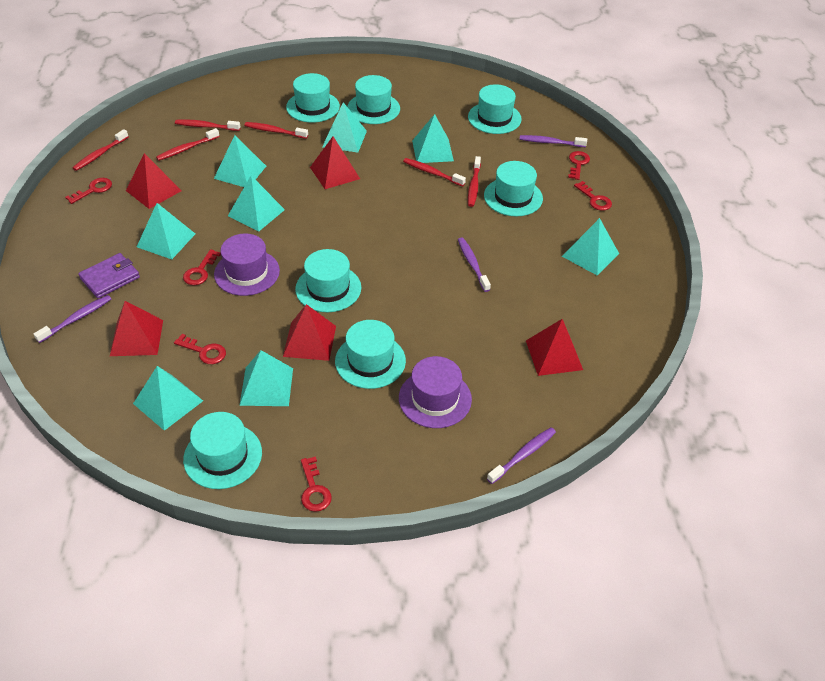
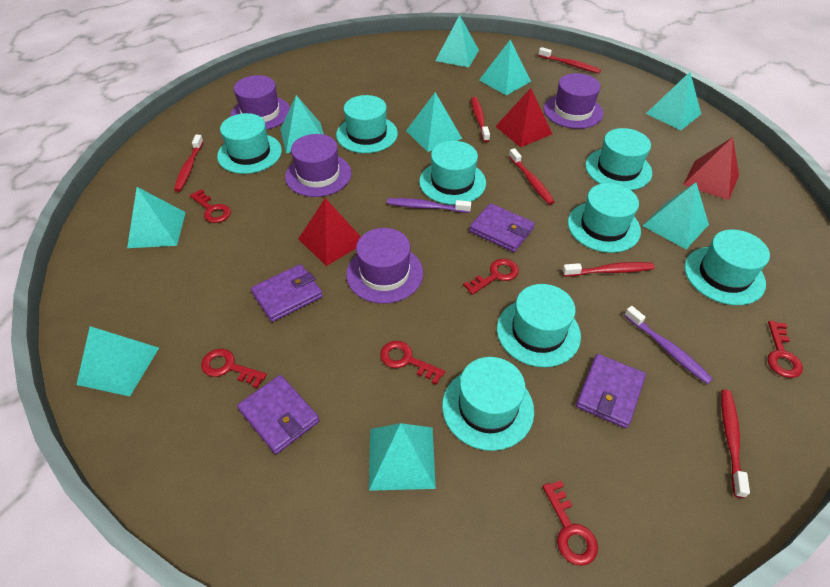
purple hat: [214,234,280,296] [399,356,472,428] = 2 -> [231,75,290,130] [285,134,352,197] [346,228,423,304] [544,73,603,129] = 4
purple toothbrush: [34,295,111,343] [458,237,491,292] [487,427,556,484] [520,135,587,147] = 4 -> [387,198,471,213] [624,306,713,384] = 2
purple wallet: [78,253,140,298] = 1 -> [237,375,319,454] [251,264,323,322] [469,203,535,252] [576,354,646,428] = 4
red pyramid: [110,301,163,356] [126,153,182,209] [283,304,336,361] [310,137,360,189] [526,319,583,376] = 5 -> [298,198,361,266] [495,88,552,147] [683,137,739,200] = 3
turquoise hat: [183,412,262,489] [286,73,340,123] [295,249,361,312] [335,320,406,389] [347,75,400,124] [468,84,522,134] [484,161,543,216] = 7 -> [217,113,282,174] [336,95,398,153] [419,141,486,205] [442,357,534,451] [497,284,581,367] [568,183,641,253] [585,128,652,190] [684,229,770,305] = 8
turquoise pyramid: [133,366,203,431] [137,203,195,259] [214,135,266,187] [228,176,285,232] [239,350,293,406] [322,102,367,153] [412,114,454,163] [562,218,619,276] = 8 -> [76,326,159,396] [127,187,186,248] [280,95,324,153] [369,423,436,491] [406,92,462,152] [435,15,479,67] [479,39,531,95] [643,183,709,249] [646,72,701,130] = 9

